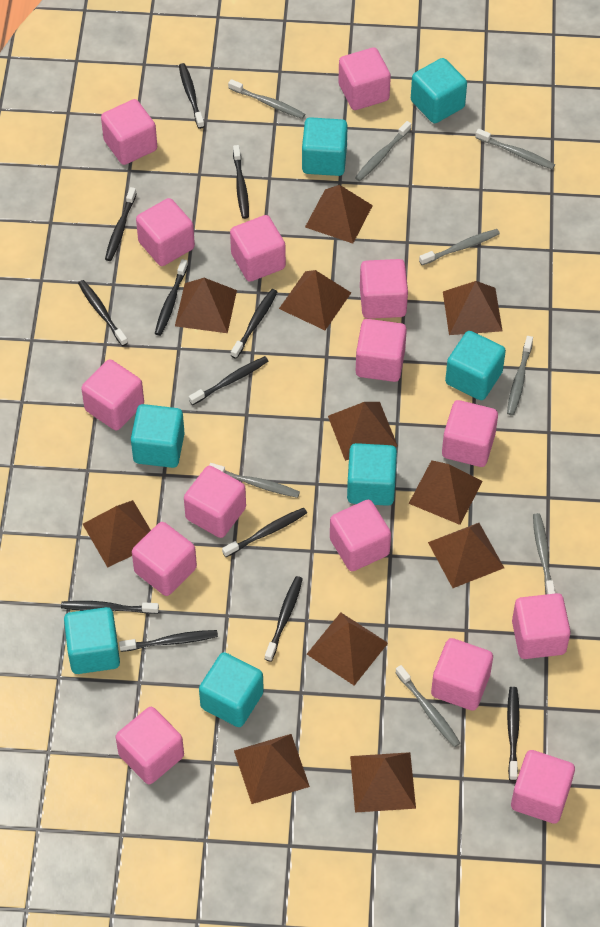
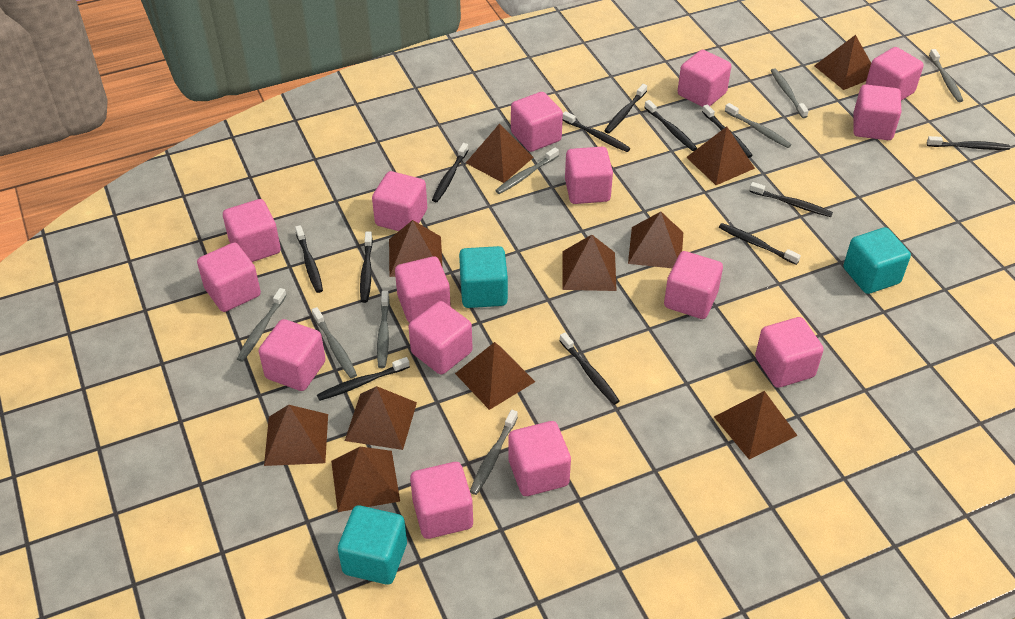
turquoise cube: [64,607,120,674] [131,404,185,468] [199,652,264,727] [302,117,348,176] [347,443,397,506] [411,58,467,123] [445,331,506,400] = 7 -> [338,505,407,585] [459,246,508,308] [843,227,911,294] = 3

